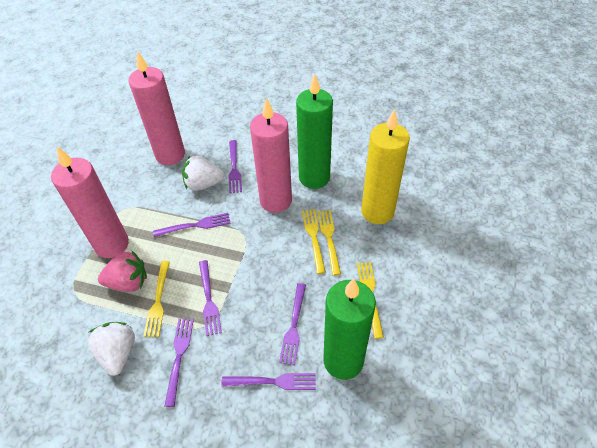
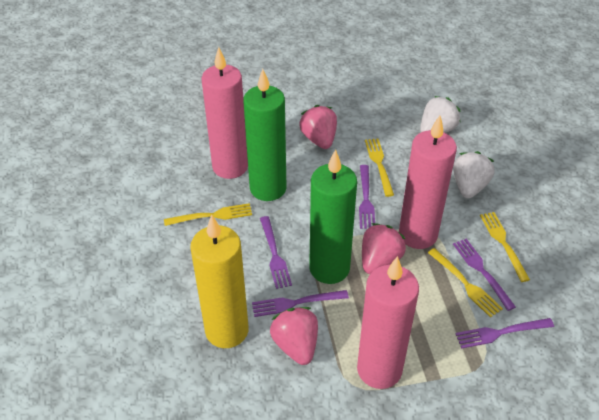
pink strawberry: [98,251,147,292] = 1 -> [270,307,318,365] [299,105,337,149] [362,223,406,274] = 3
purple fork: [153,213,231,237] [165,319,194,407] [199,260,222,336] [221,373,316,390] [228,140,242,193] [279,283,306,365] = 6 -> [252,290,349,317] [260,216,292,289] [359,165,375,229] [453,239,516,311] [455,318,554,349] = 5

